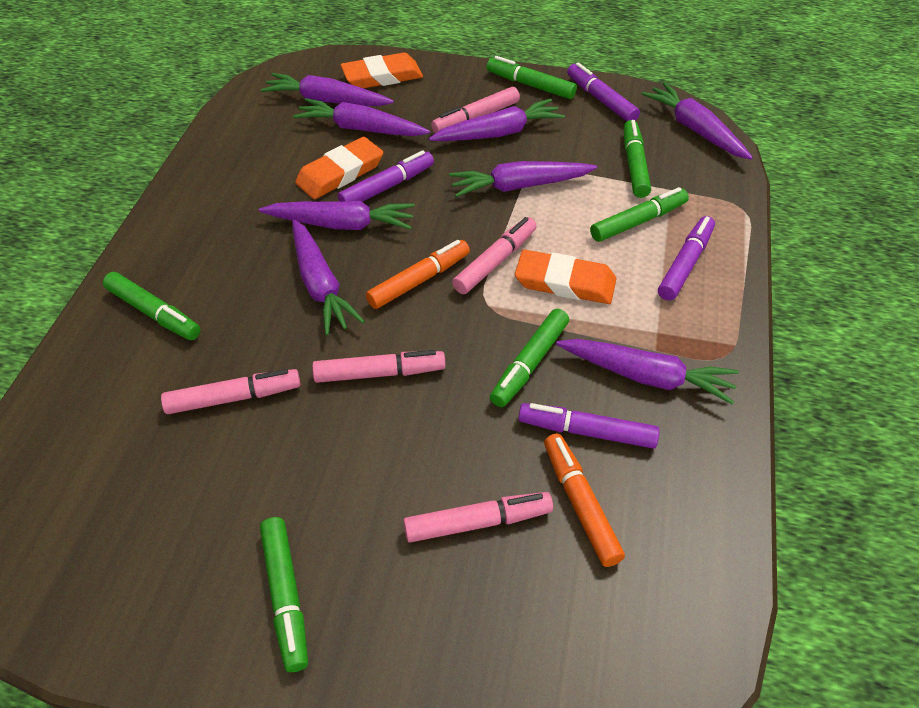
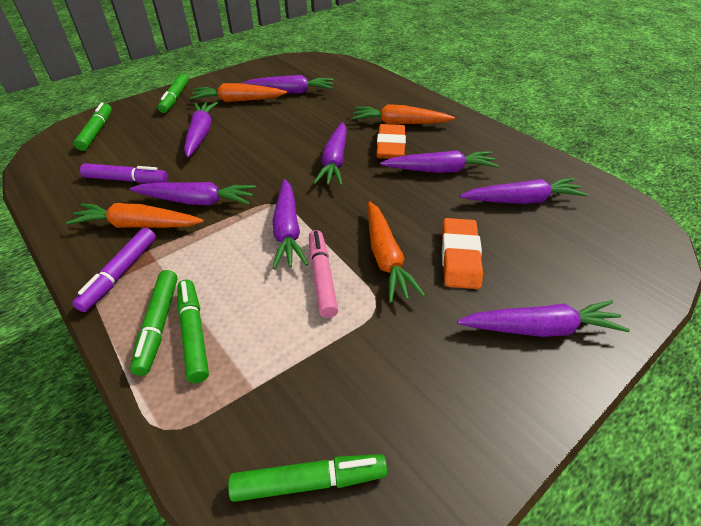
green marker: [103,272,201,340] [260,517,308,672] [487,56,577,99] [490,309,569,407] [590,187,689,242] [624,120,651,198] = 6 -> [74,102,112,151] [130,270,178,376] [158,73,189,113] [177,279,209,383] [228,454,387,502] = 5
orange carrot: none = 0 -> [66,203,204,228] [190,83,287,102] [352,104,455,124] [368,201,425,303] = 4
orange eraser: [295,137,383,199] [341,52,423,88] [515,250,616,304] = 3 -> [376,124,406,159] [442,218,483,289] = 2
orange marker: [366,240,470,309] [544,433,625,567] = 2 -> none = 0
pink marker: [161,369,300,414] [312,350,446,383] [403,492,553,543] [431,87,520,133] [452,217,537,294] = 5 -> [309,230,338,318] = 1
purple marker: [338,150,434,202] [518,403,660,449] [567,62,640,122] [658,216,715,301] = 4 -> [72,228,156,312] [80,163,168,183] = 2

